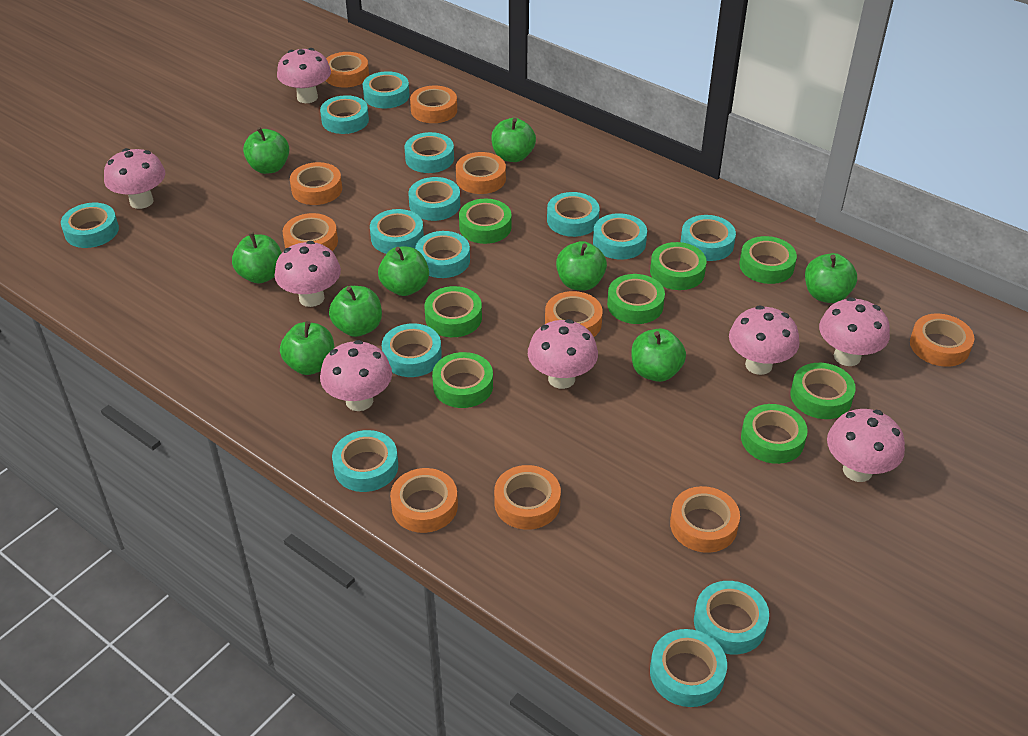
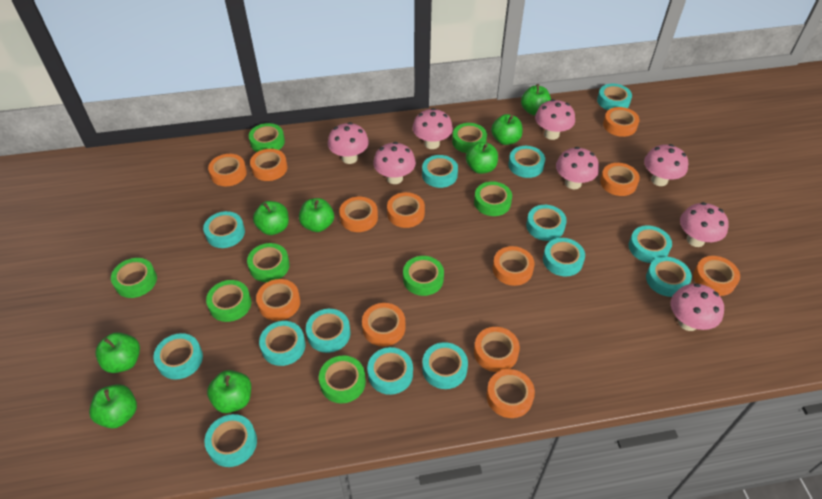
green apple: [232,232,282,284] [243,127,289,174] [280,321,335,375] [329,286,382,337] [378,247,429,296] [491,118,536,162] [556,241,607,291] [632,328,686,382] [805,253,857,303] = 9 -> [89,384,137,428] [95,332,140,373] [207,370,251,413] [253,201,289,235] [299,198,334,232] [466,142,498,174] [491,114,523,145] [521,84,551,115] = 8
orange tape: [283,213,338,251] [290,162,342,205] [326,52,369,88] [390,468,458,533] [410,86,457,123] [456,152,506,194] [494,465,561,530] [545,291,603,337] [670,486,740,553] [910,314,974,367] = 10 -> [208,154,247,186] [250,149,287,181] [256,279,300,321] [339,197,378,232] [362,303,405,346] [387,192,425,228] [474,327,520,372] [486,369,535,418] [493,246,535,286] [600,163,640,196] [603,107,640,137] [693,256,740,296] = 12

